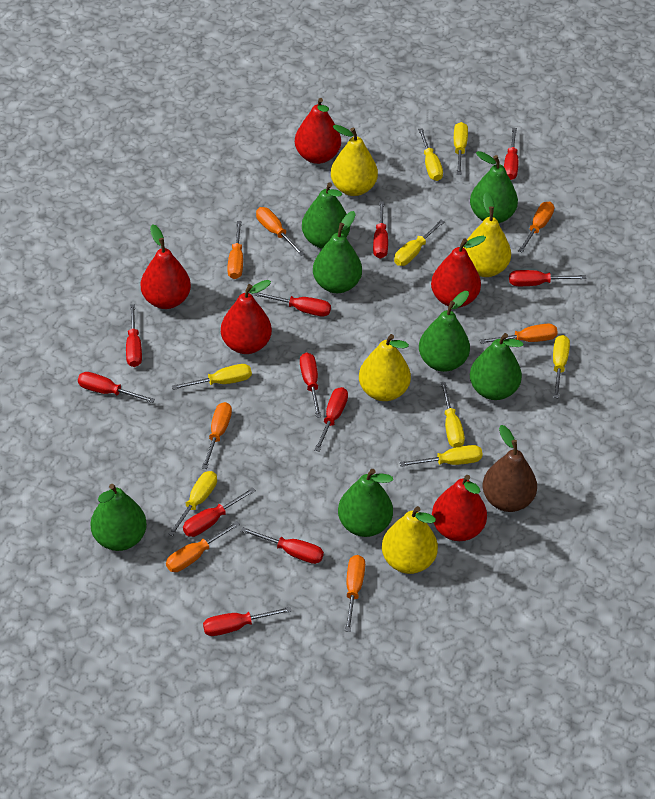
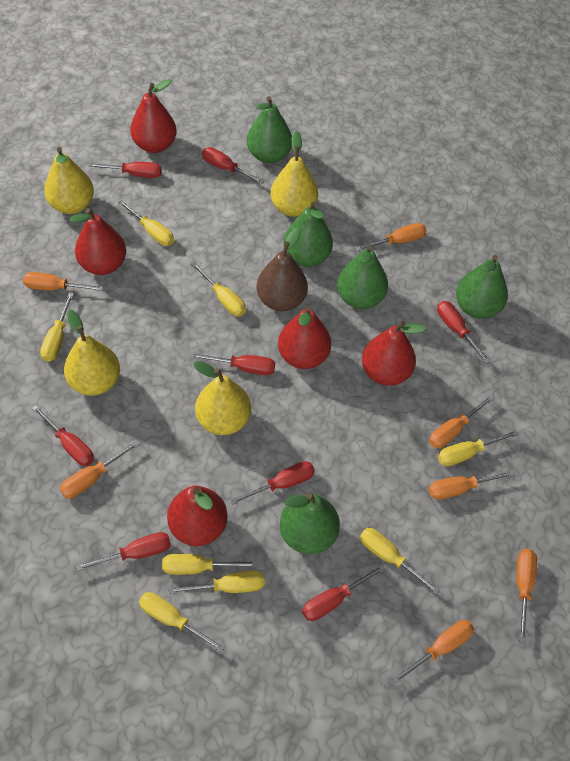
green pear: [90,484,147,551] [302,183,350,249] [313,211,362,293] [338,469,393,537] [419,291,470,372] [470,151,518,223] [470,333,523,400] = 7 -> [247,96,292,163] [280,493,340,554] [283,202,333,267] [337,245,388,309] [456,255,508,319] = 5
red screwdriver: [78,372,155,403] [126,304,142,367] [183,487,256,537] [203,607,292,636] [241,527,324,564] [254,292,331,316] [300,353,321,418] [314,387,348,452] [373,202,388,258] [504,128,518,180] [509,270,586,286] = 11 -> [32,405,94,466] [76,532,171,571] [88,162,162,178] [192,353,275,375] [202,147,264,184] [230,461,315,505] [302,564,386,621] [437,301,490,364] = 8

